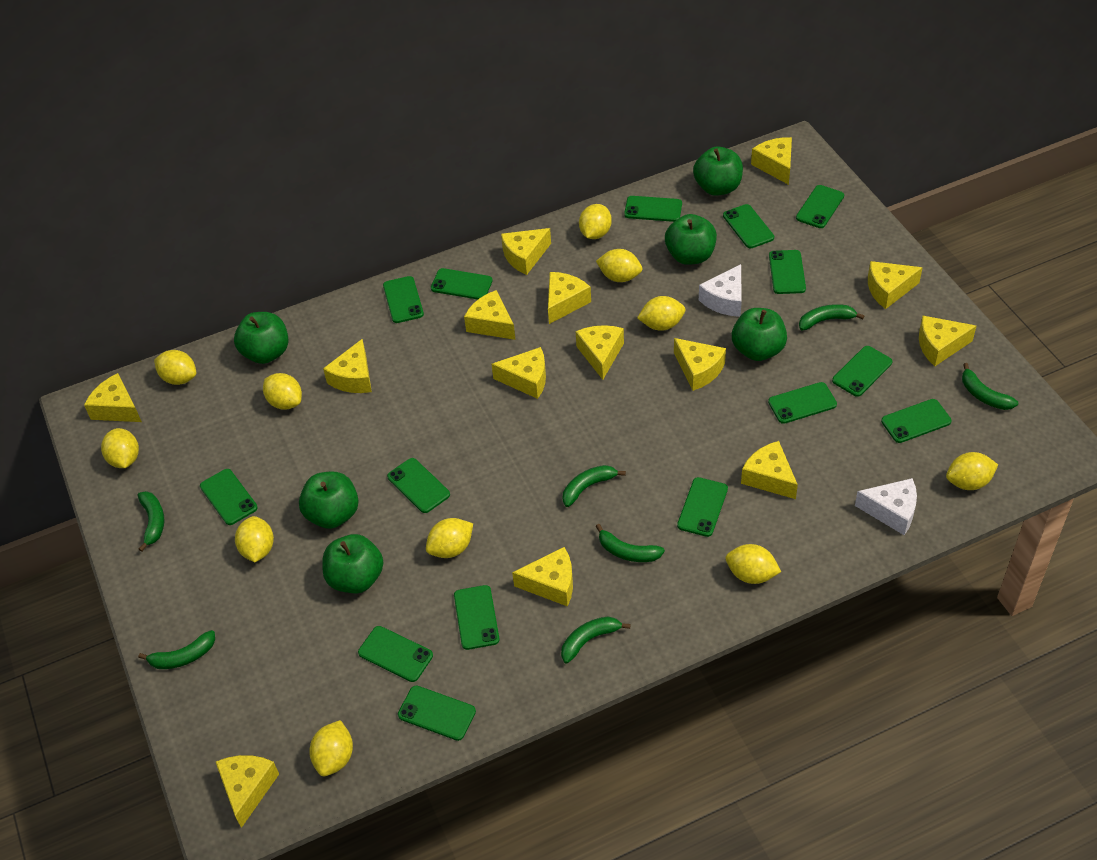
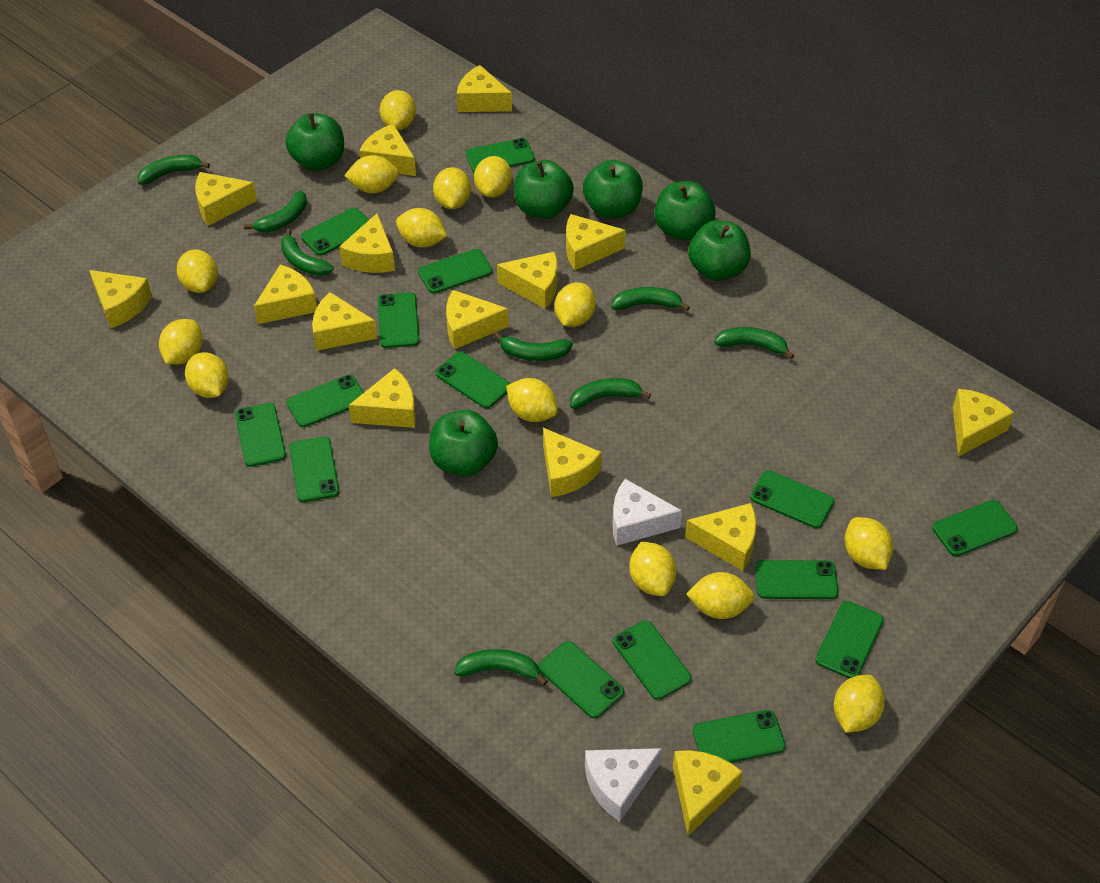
green banana: [138,491,164,552] [138,630,215,669] [561,616,631,663] [563,465,626,507] [596,524,665,562] [799,304,864,331] [962,363,1018,410] = 7 -> [137,155,210,185] [244,191,307,233] [281,229,334,276] [454,649,548,686] [493,332,573,361] [570,378,651,409] [611,287,690,311] [714,327,794,359] = 8
yellow cheese: [84,373,142,422] [216,755,279,828] [323,339,372,393] [464,290,515,340] [492,347,546,399] [501,228,551,275] [512,547,573,607] [548,272,591,324] [576,325,624,380] [674,338,726,391] [741,441,798,499] [751,137,792,185] [868,261,923,309] [919,316,976,366] = 14 -> [89,270,152,328] [195,172,257,226] [254,265,317,324] [312,292,377,351] [339,213,395,273] [349,368,416,428] [359,124,416,176] [446,290,509,349] [457,65,512,112] [497,252,557,309] [543,428,602,497] [566,214,626,270] [673,750,743,836] [685,503,756,571] [953,389,1014,457] = 15
yellow lemon: [101,428,139,468] [154,350,196,385] [235,516,274,562] [263,373,302,410] [309,720,353,776] [426,518,473,558] [579,204,612,239] [596,249,642,282] [637,296,685,331] [726,544,781,584] [946,452,998,490] = 11 -> [159,319,203,365] [177,249,218,293] [185,352,229,398] [344,155,399,193] [380,90,416,130] [396,208,447,247] [433,167,471,209] [474,156,512,197] [506,378,558,422] [554,282,596,327] [629,542,677,596] [686,572,754,619] [834,675,885,733] [845,517,893,570] = 14

